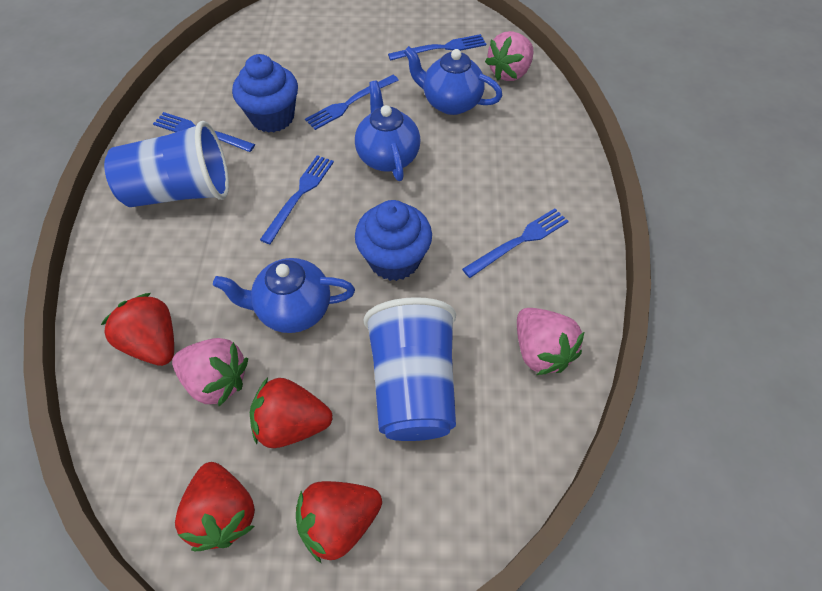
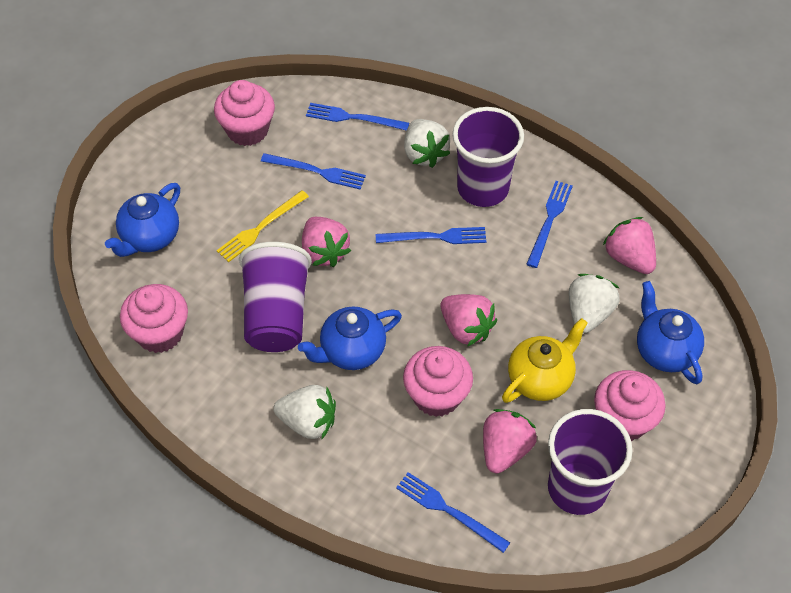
blue cup: [104,121,229,207] [363,297,456,441] = 2 -> none = 0
blue cupcake: [232,54,298,133] [355,200,432,281] = 2 -> none = 0
pink cupcake: none = 0 -> [120,284,188,353] [214,80,275,146] [403,346,473,417] [594,370,666,441] = 4
pink strawberry: [172,338,248,406] [485,31,533,81] [517,308,585,375] = 3 -> [302,217,351,267] [441,294,497,347] [483,409,537,473] [603,217,656,274] = 4
purple cup: none = 0 -> [239,242,312,352] [452,107,524,207] [548,409,633,515] = 3
red strawberry: [101,293,174,366] [175,462,255,551] [250,377,333,448] [296,481,382,563] = 4 -> none = 0
white strawberry: none = 0 -> [273,385,336,439] [404,119,450,168] [569,274,620,333] = 3
yellow fork: none = 0 -> [217,190,309,262] = 1
yellow teapot: none = 0 -> [502,318,588,403] = 1

